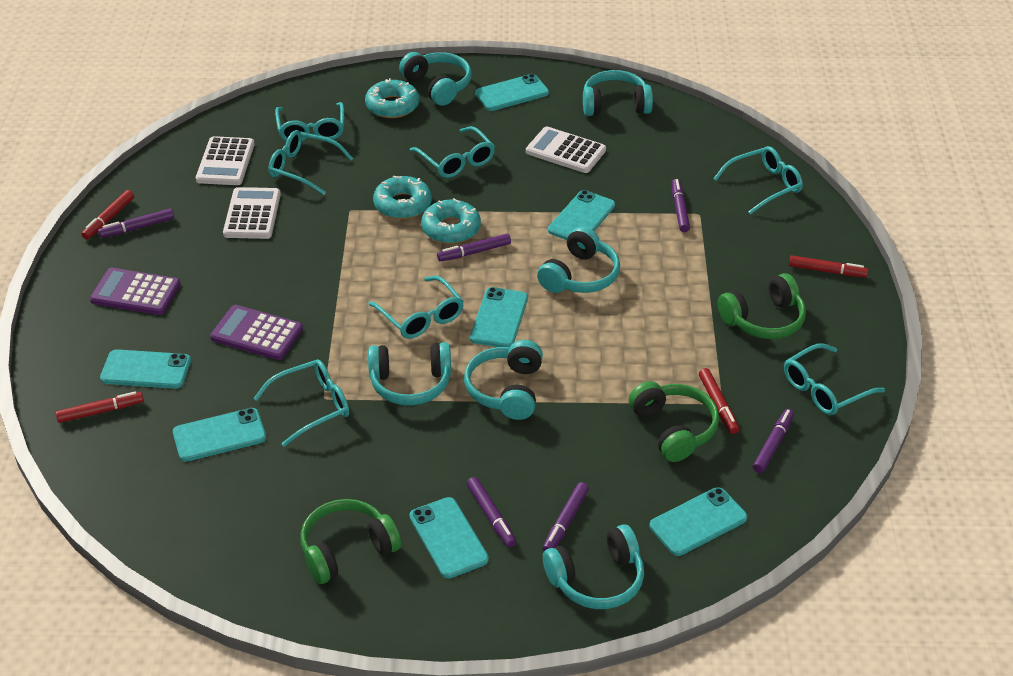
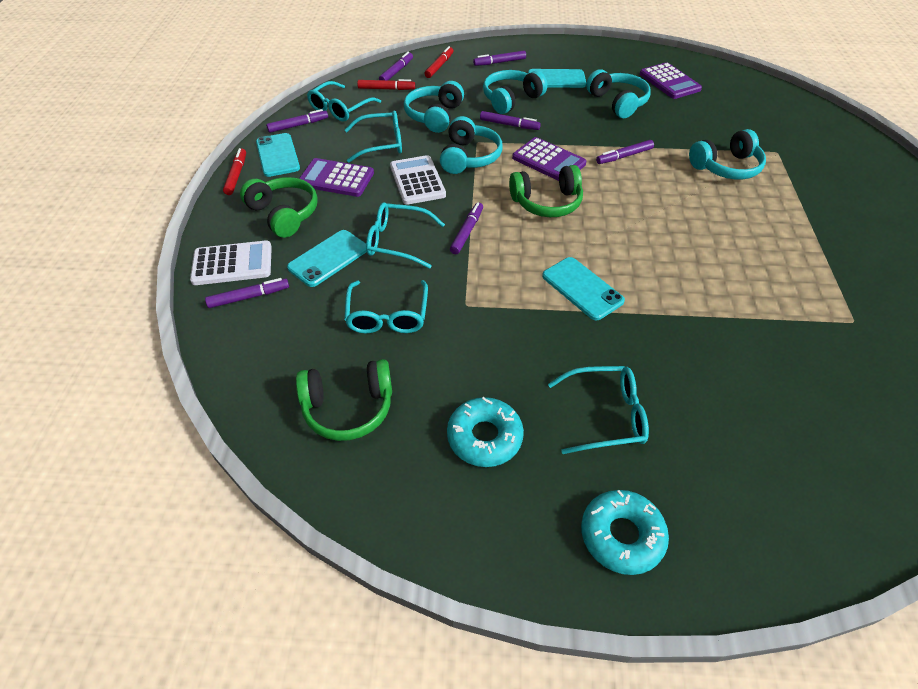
purple calculator: [90,268,181,315] [210,305,303,360] = 2 -> [299,158,374,197] [512,137,587,181] [640,62,702,99] = 3
purple marker: [98,208,174,238] [437,234,511,262] [467,477,516,547] [543,482,589,551] [671,179,690,232] [753,409,794,473] = 6 -> [205,278,289,308] [266,109,328,133] [379,52,413,80] [450,202,483,254] [473,51,526,66] [480,111,541,130] [596,140,654,164] = 7
red marker: [56,391,144,423] [81,190,134,239] [699,368,739,434] [789,255,868,277] = 4 -> [223,148,246,195] [357,79,415,90] [424,46,453,78] = 3
turquoise donut: [365,78,419,118] [373,175,432,219] [421,198,481,244] = 3 -> [447,397,524,467] [581,490,669,575] = 2
turquoise glasses: [254,360,349,447] [268,130,353,195] [275,102,344,141] [369,276,464,339] [410,126,495,178] [713,146,803,215] [784,343,885,415] = 7 -> [307,81,381,122] [344,280,428,333] [345,111,402,162] [366,202,445,269] [548,366,649,454] = 5
turquoise headphones: [368,342,451,405] [399,52,472,106] [464,340,543,420] [537,226,620,293] [543,524,644,609] [583,70,653,116] = 6 -> [404,81,464,133] [440,116,503,174] [483,70,547,114] [586,69,651,118] [689,129,766,180] = 5
turquoise phone: [100,349,191,389] [173,408,266,462] [410,497,489,578] [470,287,528,347] [475,74,549,111] [548,190,615,240] [650,487,747,556] = 7 -> [256,133,300,177] [287,230,367,287] [528,69,586,88] [542,257,625,320] = 4
white calculator: [196,136,255,185] [223,187,281,239] [526,127,606,173] = 3 -> [190,240,272,285] [390,155,446,205] = 2

